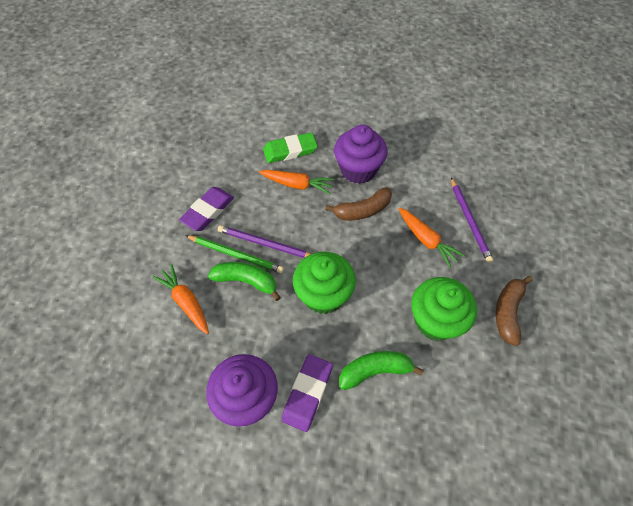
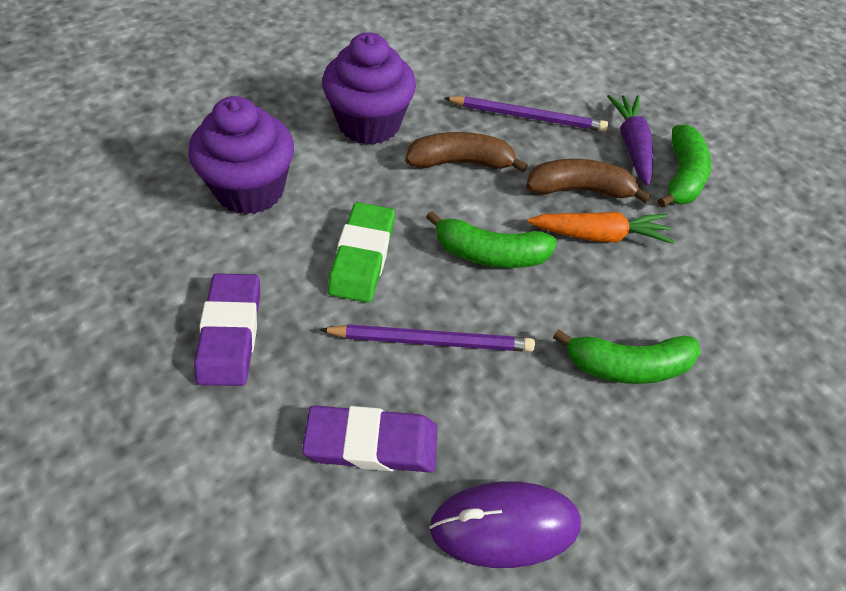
green banana: [208,262,281,301] [339,351,424,390] = 2 -> [426,211,557,268] [553,329,700,384] [658,125,711,207] = 3
green cupcake: [293,252,356,314] [411,277,477,341] = 2 -> none = 0
green pencil: [185,235,284,273] = 1 -> none = 0
orange carrot: [152,264,209,334] [259,170,334,194] [398,208,465,268] = 3 -> [527,212,674,244] = 1
purple carrot: none = 0 -> [607,95,653,186] = 1
purple mouse: none = 0 -> [430,481,581,568] = 1

